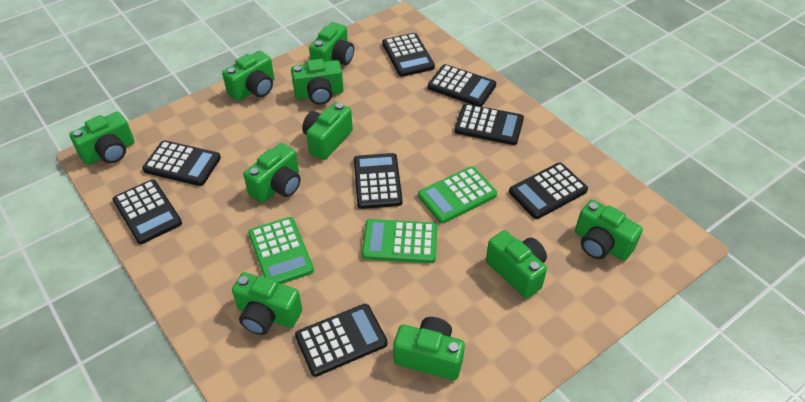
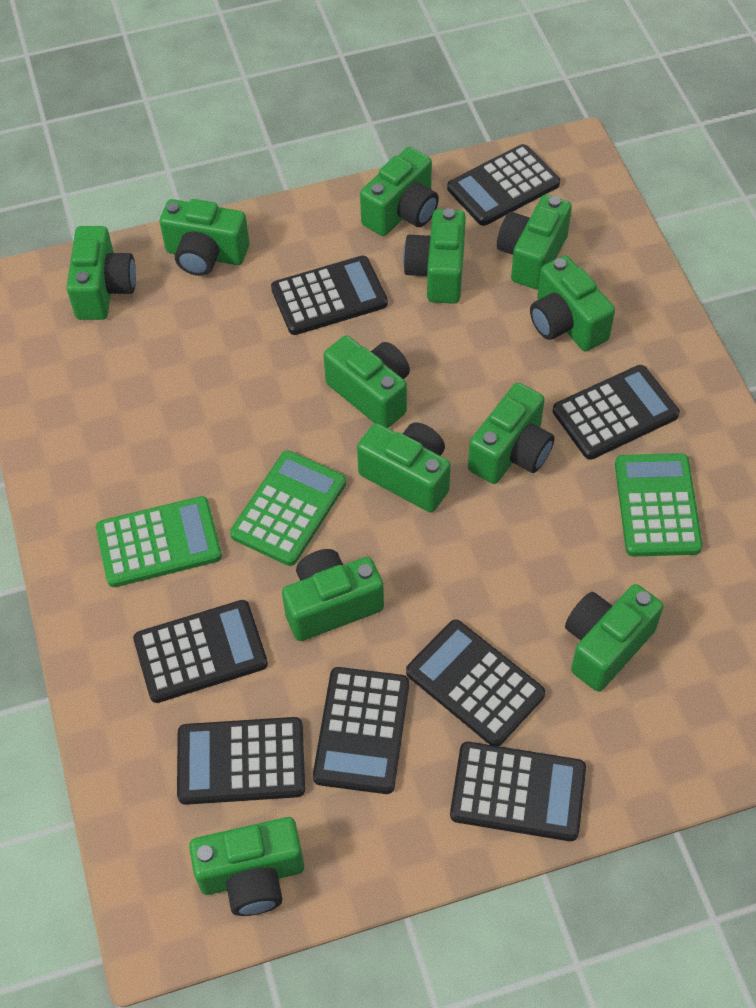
green camera: [69,112,135,165] [222,51,274,101] [232,272,302,335] [243,143,301,203] [291,59,344,105] [302,102,353,160] [309,22,354,65] [393,317,465,380] [486,230,547,299] [575,200,643,261] = 10 -> [66,226,136,320] [160,199,249,276] [189,817,304,916] [282,549,384,641] [323,336,410,428] [357,422,451,512] [360,147,439,236] [403,208,466,304] [468,382,555,484] [497,195,572,290] [530,255,615,351] [565,584,663,692] = 12

